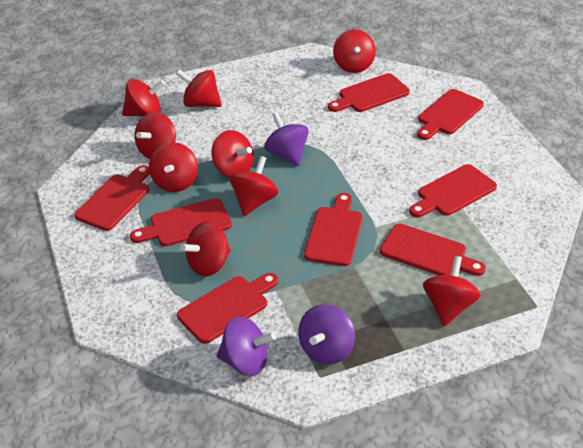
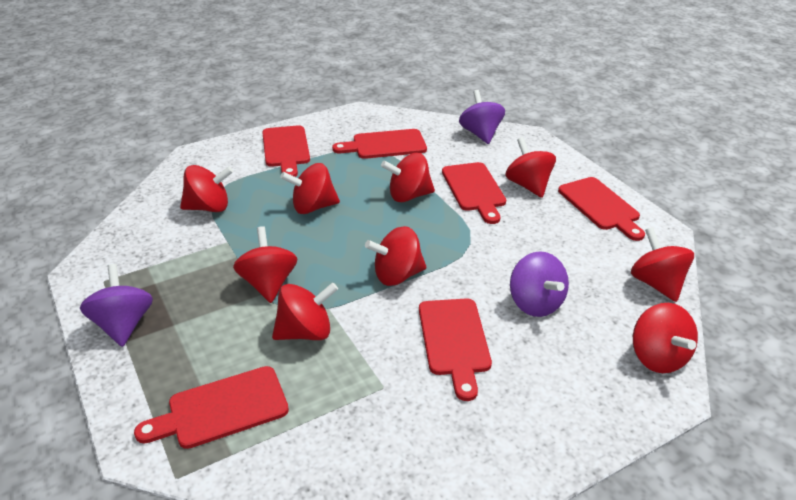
red cutting board: [74,165,150,231] [130,198,232,246] [177,273,278,344] [304,193,362,266] [328,73,410,112] [380,224,486,276] [409,164,497,217] [417,89,484,140] = 8 -> [134,366,289,449] [262,125,310,177] [332,129,427,159] [419,298,492,401] [442,162,506,224] [558,177,645,241] = 6

